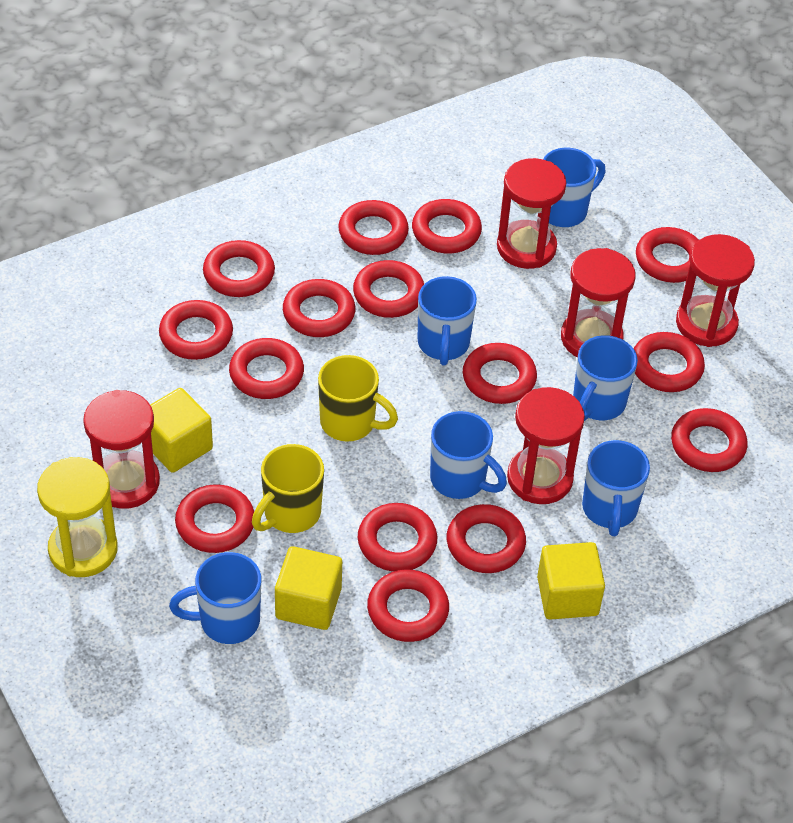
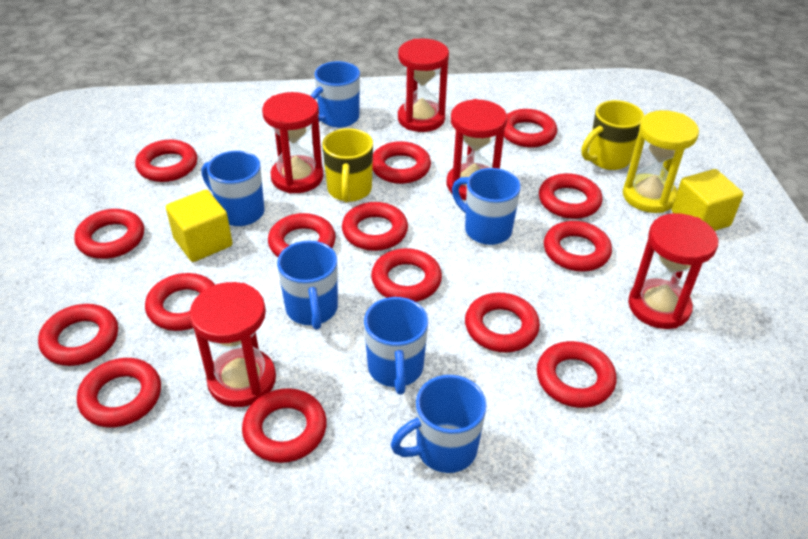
yellow cube: [150,388,213,473] [275,546,342,630] [537,542,605,620] = 3 -> [166,190,232,262] [672,169,743,231] = 2

